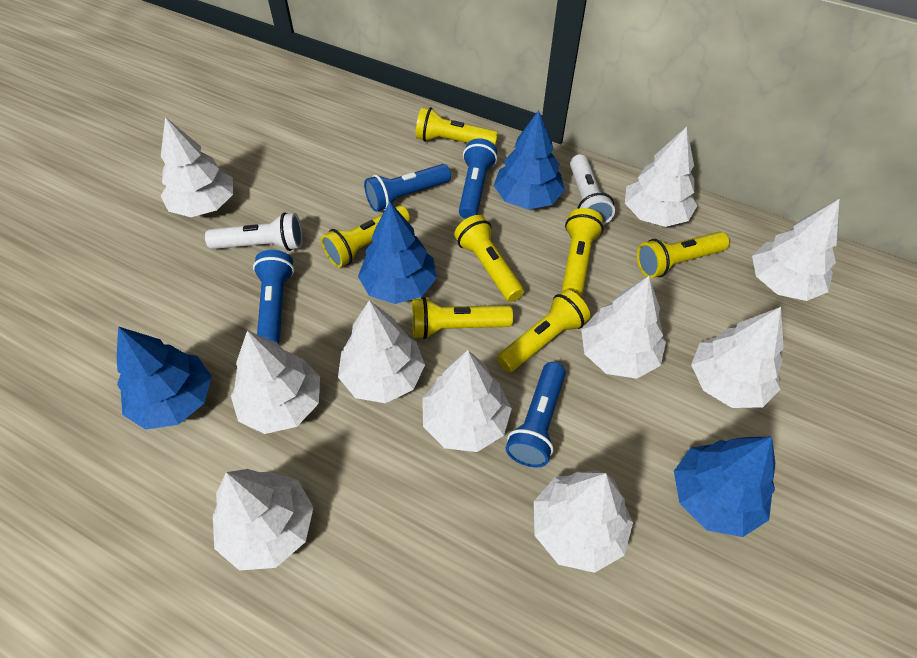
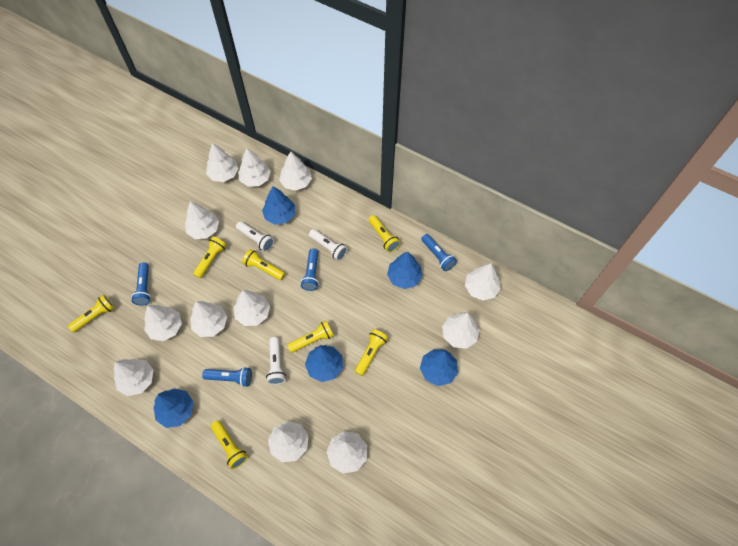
blue tree: [117,327,211,430] [358,202,437,304] [494,110,565,209] [674,437,775,537] = 4 -> [154,388,194,428] [262,186,295,225] [305,345,343,382] [387,251,423,289] [420,349,458,386] = 5
white flashlight: [205,212,303,251] [570,154,615,225] = 2 -> [236,222,274,252] [266,337,286,385] [309,229,348,261] = 3
white tree: [161,117,233,217] [213,469,314,571] [231,331,320,434] [338,300,425,403] [422,350,512,452] [534,470,633,573] [581,276,666,379] [625,127,698,227] [691,307,784,408] [752,199,840,301] = 10 -> [113,358,153,396] [144,305,182,341] [185,201,219,239] [190,301,227,337] [206,143,239,182] [233,290,270,326] [238,148,271,187] [268,421,309,462] [279,151,312,191] [327,431,367,474] [442,312,479,349] [465,263,501,301] = 12

